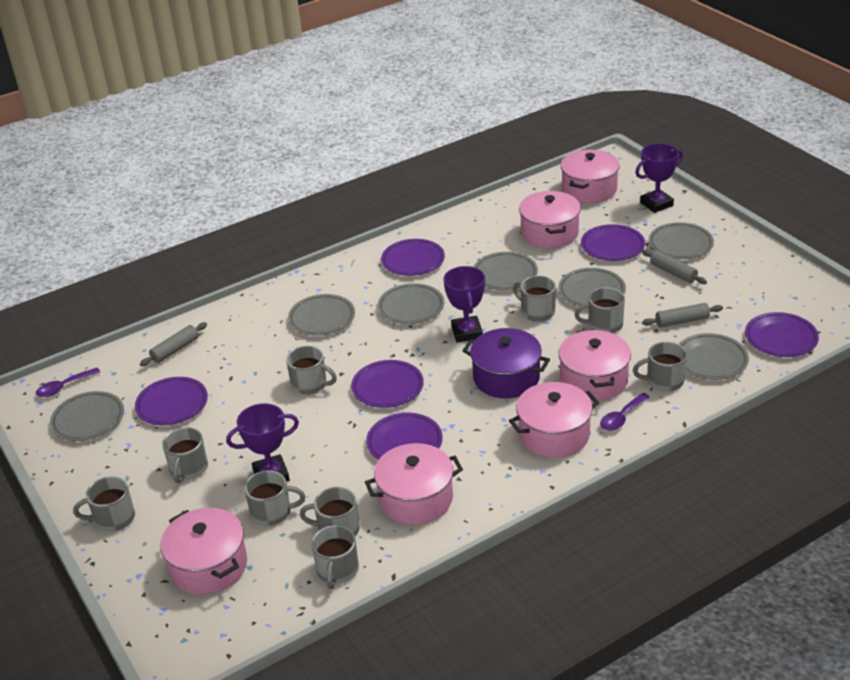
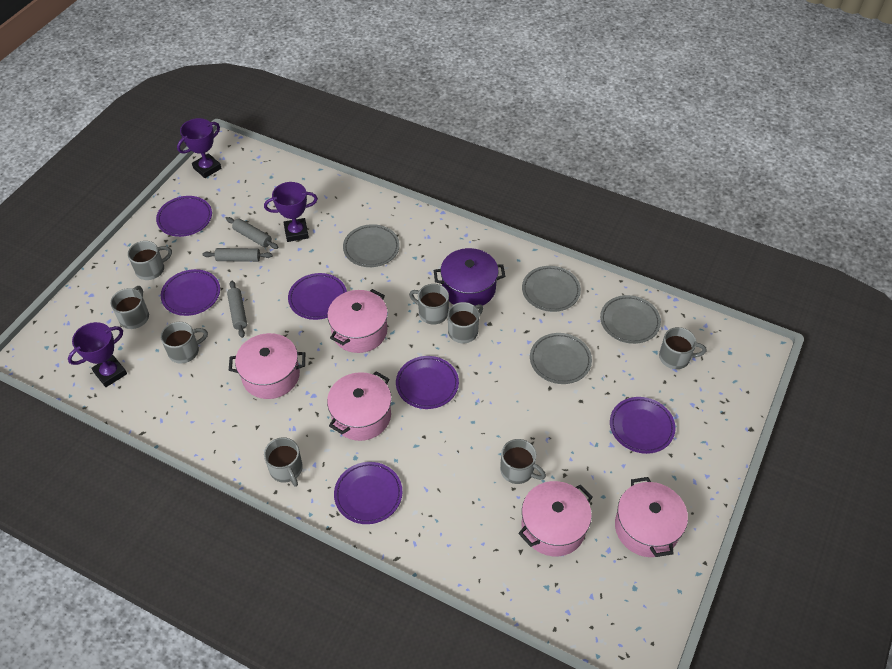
grey mug: [73,476,135,532] [162,427,208,483] [244,470,305,526] [286,346,337,395] [300,487,360,536] [311,525,359,589] [513,276,556,322] [574,287,625,333] [633,342,687,392] = 9 -> [111,286,149,329] [128,241,172,280] [161,322,208,364] [264,437,303,487] [409,284,449,325] [448,302,483,343] [500,439,546,484] [659,327,707,369] = 8
grey plate: [50,391,124,441] [288,294,355,336] [378,283,444,324] [474,252,538,290] [558,268,626,308] [649,222,714,259] [679,333,749,380] = 7 -> [343,224,400,267] [522,266,581,312] [530,333,592,384] [600,295,661,344] = 4
pink pot: [161,508,247,595] [365,443,463,525] [509,382,599,458] [519,191,581,248] [558,329,631,401] [560,150,620,204] = 6 -> [229,333,305,399] [327,289,388,353] [327,371,391,441] [518,481,593,556] [615,477,688,557] = 5
purple spoon: [36,368,100,397] [600,393,649,431] = 2 -> none = 0

